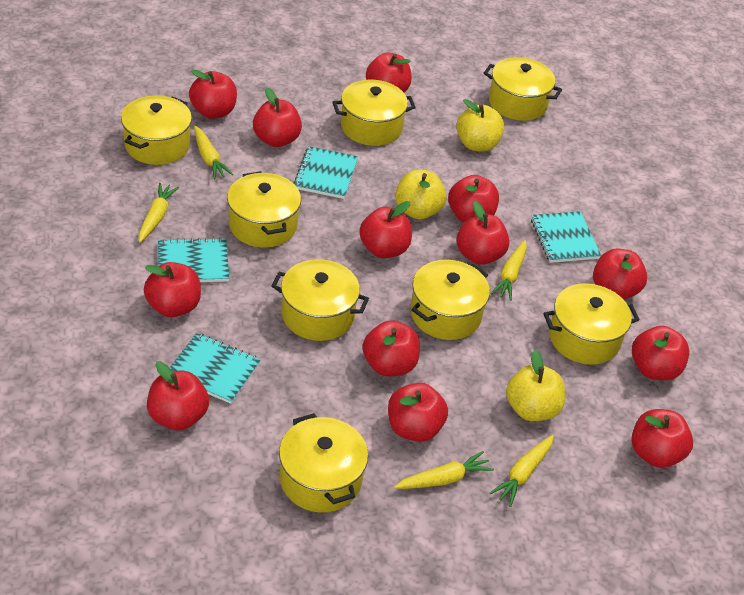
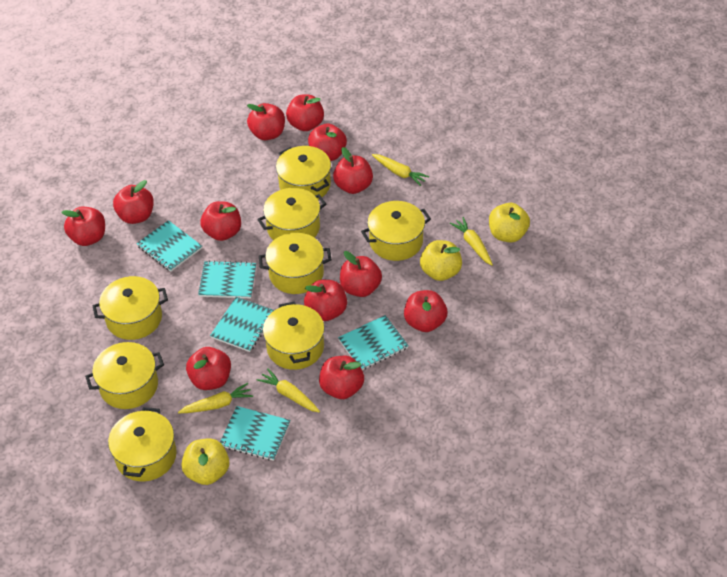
red apple: [144,262,201,317] [147,361,209,430] [189,70,237,119] [253,88,302,147] [359,201,412,258] [363,320,420,377] [366,53,412,93] [388,383,448,442] [448,175,499,223] [456,201,510,265] [593,248,647,300] [631,409,693,468] [632,326,689,380] = 13 -> [61,207,105,246] [113,180,154,224] [186,347,231,390] [200,201,241,241] [247,103,285,140] [286,94,324,131] [304,280,347,321] [308,123,347,161] [319,356,364,399] [333,147,373,194] [340,251,382,297] [404,290,447,332] = 12
turquoise notebook: [158,237,229,282] [170,333,261,404] [293,146,358,199] [531,211,601,263] = 4 -> [136,220,202,272] [198,260,256,298] [210,297,275,352] [220,406,290,461] [338,315,409,370] = 5
yellow carrot: [139,183,179,243] [194,126,233,179] [394,451,494,489] [490,435,554,507] [491,240,527,301] = 5 -> [178,383,253,413] [257,368,320,413] [372,154,429,186] [450,217,493,266] = 4

